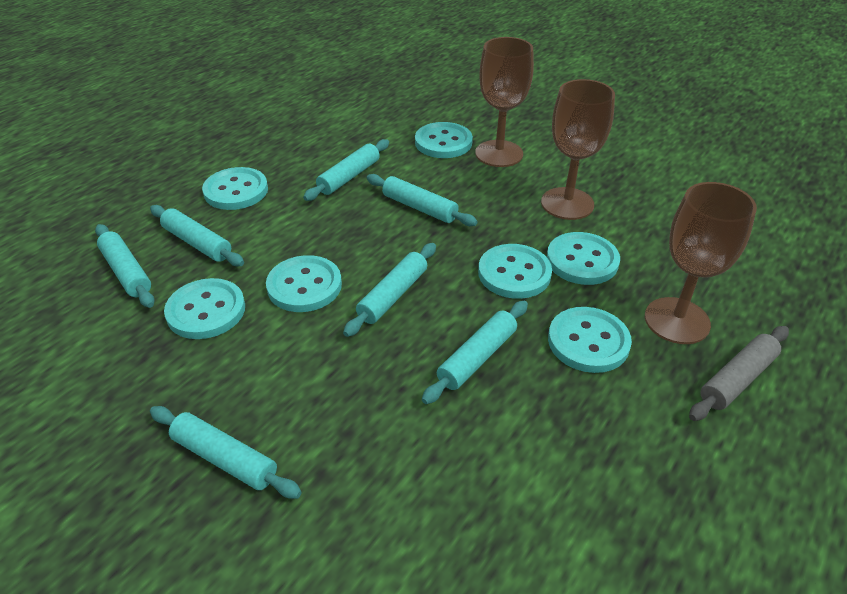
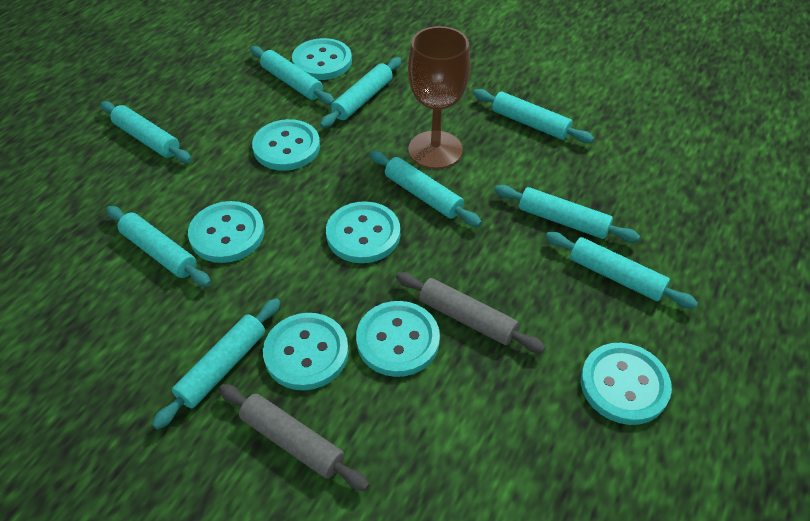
brown goblet: [475,37,534,167] [541,79,615,220] [645,182,757,344] = 3 -> [408,26,470,169] = 1
grey rolling pin: [689,326,789,421] = 1 -> [219,384,370,491] [396,272,546,353] = 2
turquoise rolling pin: [95,224,155,308] [150,205,244,266] [150,406,302,499] [303,139,389,201] [343,243,436,337] [367,174,478,226] [422,301,528,404] = 7 -> [100,101,192,163] [106,206,211,287] [152,298,281,430] [250,46,335,105] [320,57,401,128] [370,151,482,227] [473,89,594,143] [495,185,640,242] [546,232,698,309] = 9

